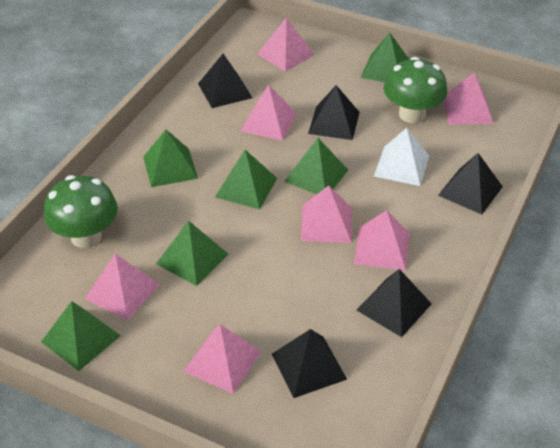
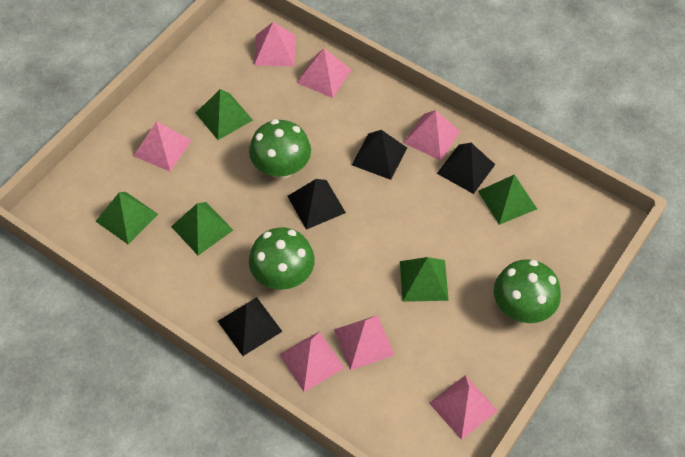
black pyramid: [198,54,253,108] [272,329,347,398] [308,85,360,140] [357,269,432,337] [438,153,503,215] = 5 -> [218,297,283,356] [288,179,346,230] [352,130,407,180] [437,143,495,194] = 4
green mushroom: [44,175,118,248] [384,57,447,123] = 2 -> [249,119,311,179] [249,228,315,290] [494,259,561,323] = 3
green pyramid: [41,301,121,371] [143,130,198,187] [156,221,228,286] [215,150,277,209] [284,138,348,194] [360,33,410,82] = 6 -> [96,192,158,244] [171,202,233,255] [196,89,253,140] [400,257,449,302] [478,174,537,225] = 5
white pyramid: [374,128,429,186] = 1 -> none = 0

